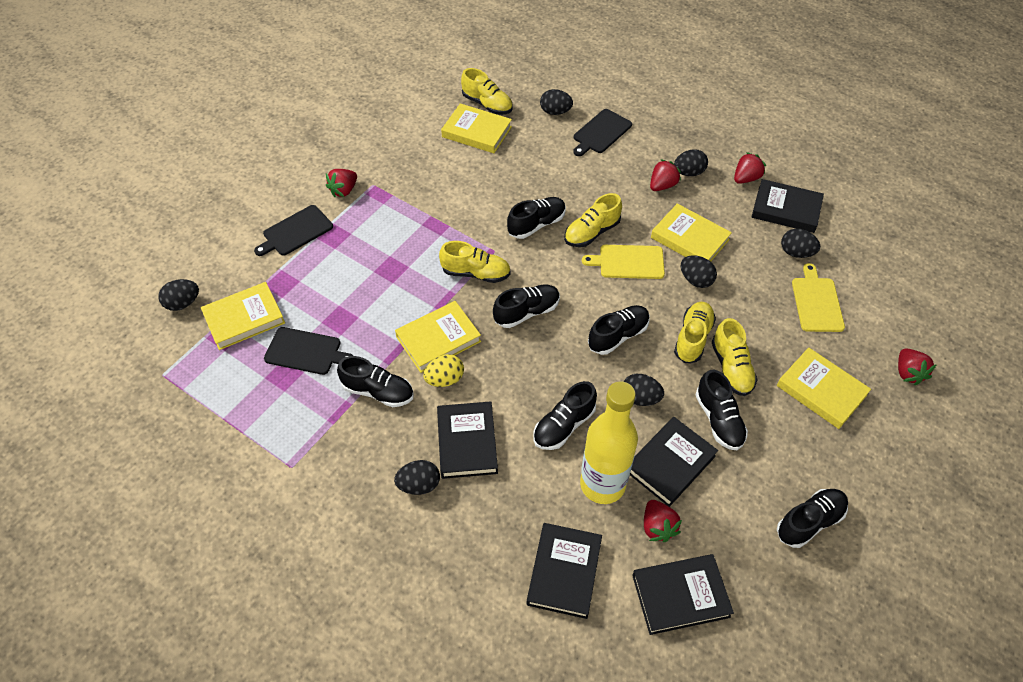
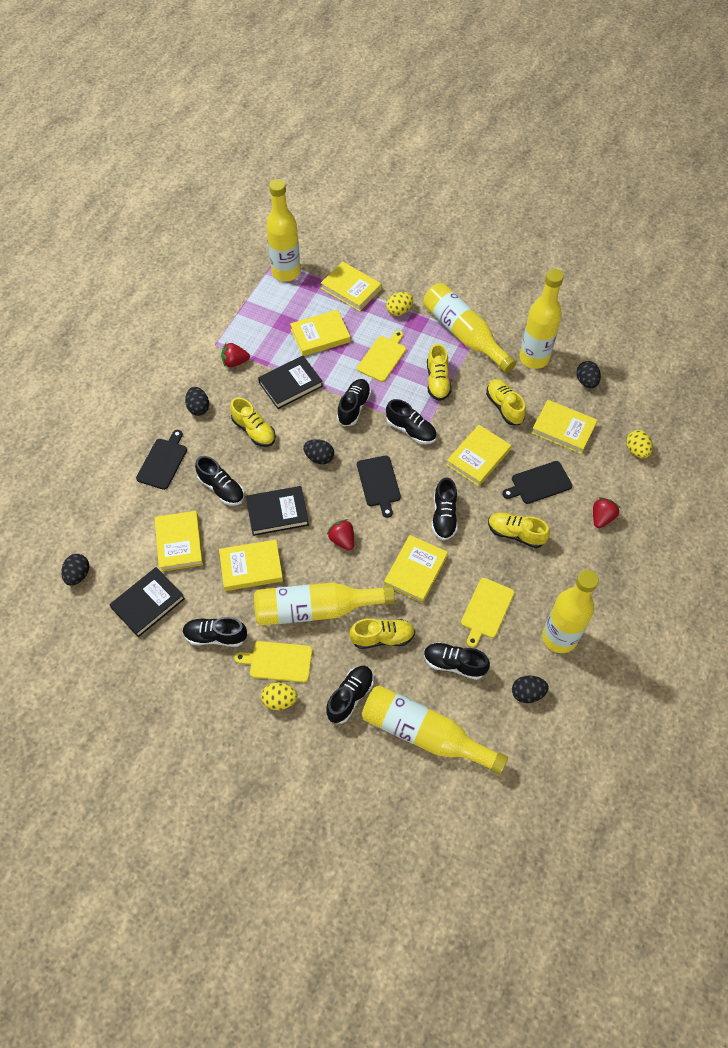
black book: [437,401,498,479] [527,523,602,619] [630,417,718,507] [632,554,734,635] [752,179,824,233] = 5 -> [109,567,185,637] [246,486,309,536] [258,356,323,409] = 3
black egg: [158,279,199,311] [394,460,440,495] [540,89,573,115] [623,374,664,406] [674,149,708,176] [681,255,717,288] [781,229,820,258] = 7 -> [61,554,89,586] [185,387,209,416] [303,439,334,464] [512,676,549,703] [576,361,601,388] = 5
red strawberry: [326,169,357,197] [644,500,682,542] [650,159,681,191] [734,152,766,184] [898,349,937,385] = 5 -> [221,343,250,367] [327,519,354,550] [593,497,620,528] = 3
yellow book: [201,282,285,350] [395,301,481,373] [441,103,512,153] [651,203,732,262] [777,348,871,429] = 5 -> [155,511,203,572] [219,540,283,591] [290,310,350,356] [321,261,382,311] [384,535,448,603] [446,425,511,486] [532,400,597,454] = 7
yellow bottle: [580,381,638,504] = 1 -> [254,583,395,626] [266,179,300,282] [362,685,508,775] [423,283,516,373] [519,269,564,369] [542,570,599,653] = 6
yellow cutting board: [582,245,665,279] [792,263,845,332] = 2 -> [234,641,312,683] [357,331,406,382] [461,578,514,648] = 3
yellow egg: [423,354,464,387] = 1 -> [261,683,298,710] [386,292,413,316] [626,430,653,459] = 3

